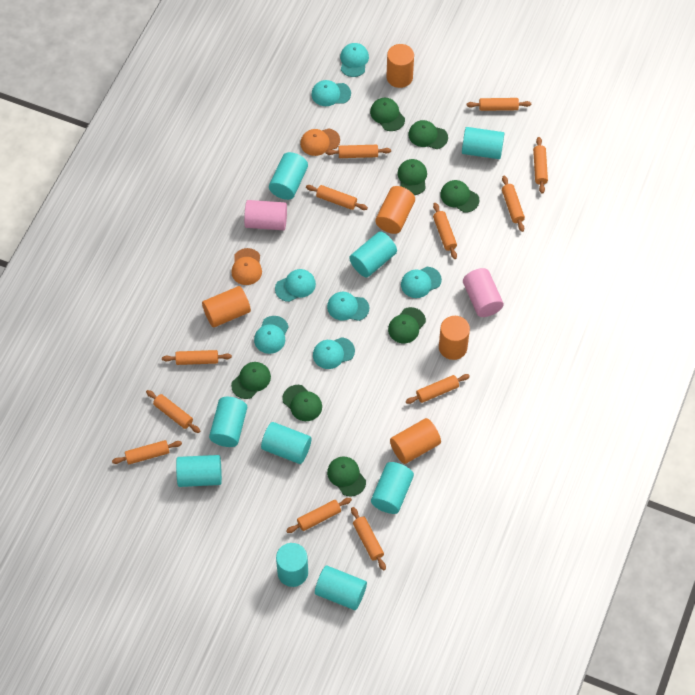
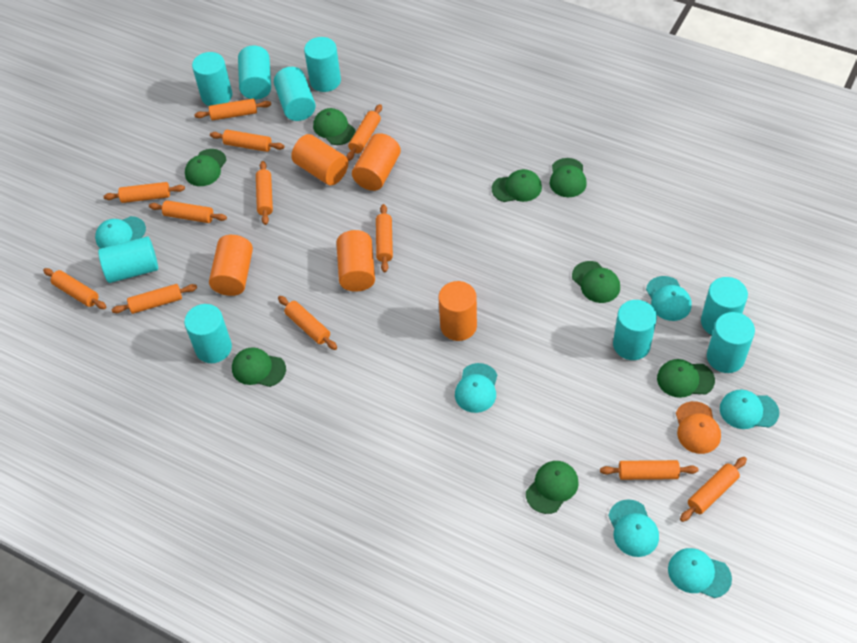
orange cap: [231,248,262,285] [300,129,340,156] = 2 -> [676,401,721,454] = 1
pink cylinder: [244,200,287,230] [463,268,504,317] = 2 -> none = 0
turquoise cap: [254,316,289,354] [275,269,316,302] [311,80,351,106] [313,337,355,369] [327,292,369,321] [340,43,369,77] [401,267,442,298] = 7 -> [95,216,146,249] [455,363,497,413] [608,499,659,557] [646,276,692,321] [668,548,732,598] [720,390,779,429] = 6

